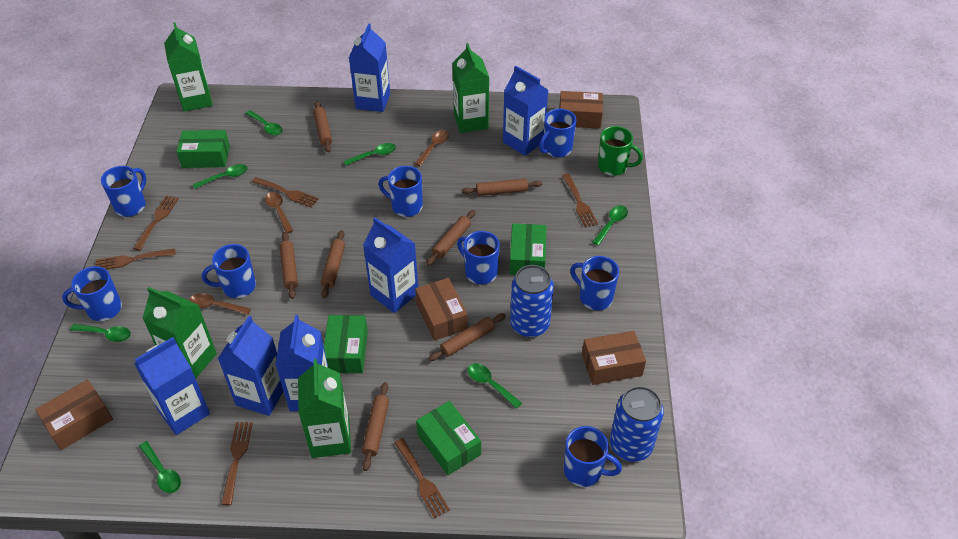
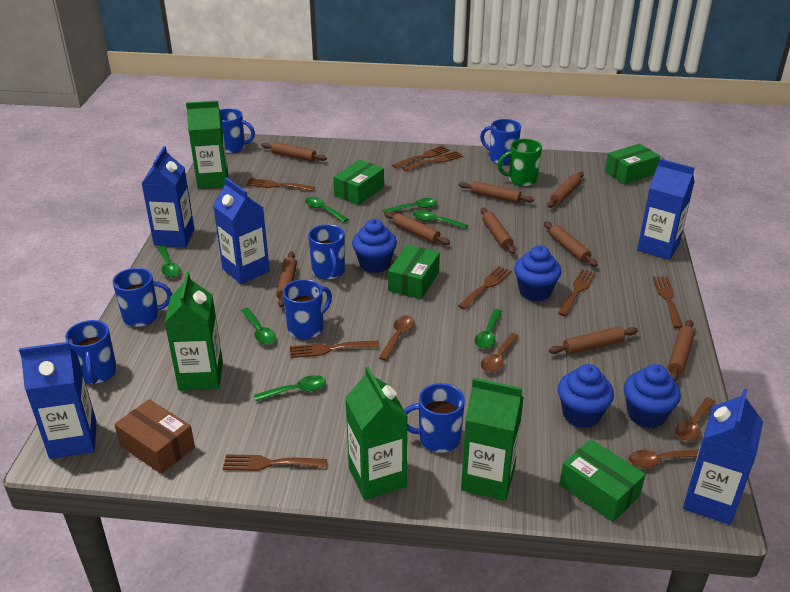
blue can: [510,265,554,337] [610,386,664,462] = 2 -> none = 0
blue carton: [134,337,210,435] [218,316,284,416] [276,315,328,412] [349,23,390,112] [363,217,418,313] [503,66,548,156] = 6 -> [19,342,97,459] [141,146,195,247] [213,177,270,284] [637,159,694,260] [683,389,763,525] = 5
blue cupcake: none = 0 -> [352,219,397,273] [514,246,561,301] [558,364,614,428] [624,364,681,428] = 4
blue mug: [62,266,122,321] [101,166,146,217] [202,244,256,298] [378,166,423,217] [457,231,500,285] [539,109,576,158] [564,426,622,487] [570,256,619,310] = 8 -> [65,320,117,384] [113,268,172,327] [220,108,255,153] [283,279,332,340] [308,224,345,280] [404,383,465,453] [480,119,521,165] = 7
brown box: [35,379,113,450] [415,278,468,341] [559,91,603,129] [582,331,646,385] = 4 -> [114,399,195,474] = 1
brown fork: [96,249,175,270] [133,195,179,251] [221,422,253,505] [252,177,319,208] [394,438,450,519] [562,174,598,228] = 6 -> [223,454,327,471] [246,178,315,191] [290,341,379,358] [392,146,450,168] [402,151,463,171] [458,266,511,310] [558,269,596,316] [653,276,683,328] = 8
brown rolling pin: [279,232,298,299] [313,101,332,152] [321,230,345,298] [362,382,389,471] [426,210,476,266] [428,313,506,361] [462,179,542,196] = 7 -> [261,142,327,162] [276,251,297,308] [384,212,450,245] [459,181,534,203] [481,207,515,254] [544,221,598,267] [548,172,584,208] [549,327,638,354] [668,320,695,381] = 9
brown spoon: [189,293,251,315] [265,192,293,233] [415,130,449,166] = 3 -> [379,315,415,361] [481,333,519,372] [629,449,699,468] [676,397,715,442] = 4

